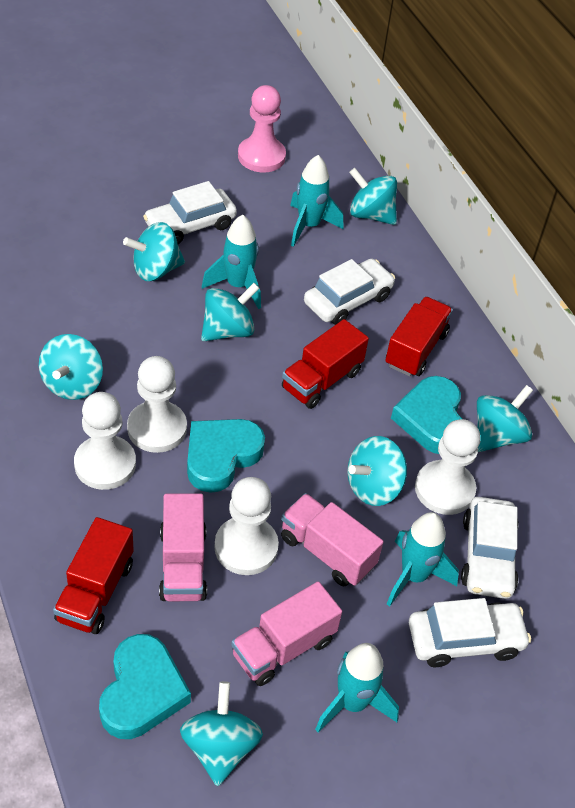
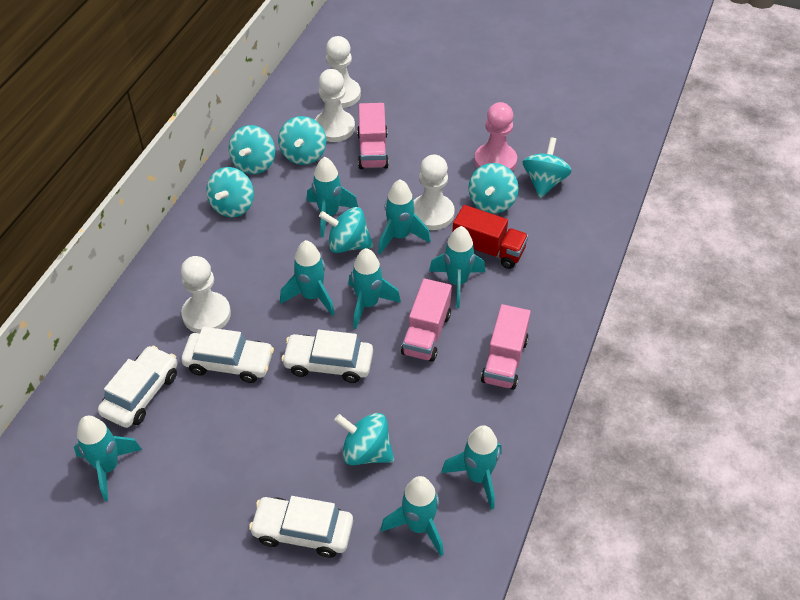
red truck: [53,517,133,634] [282,319,369,409] [385,297,453,377] = 3 -> [452,205,528,269] = 1
turquoise heart: [99,634,191,739] [187,419,265,493] [391,376,462,454] = 3 -> none = 0
turquoise rocket: [202,215,261,309] [290,155,343,247] [315,643,399,732] [387,512,459,607] = 4 -> [74,416,142,501] [280,240,335,316] [307,157,358,237] [348,248,401,329] [378,179,431,255] [381,476,444,556] [429,226,485,308] [441,425,502,510] = 8

